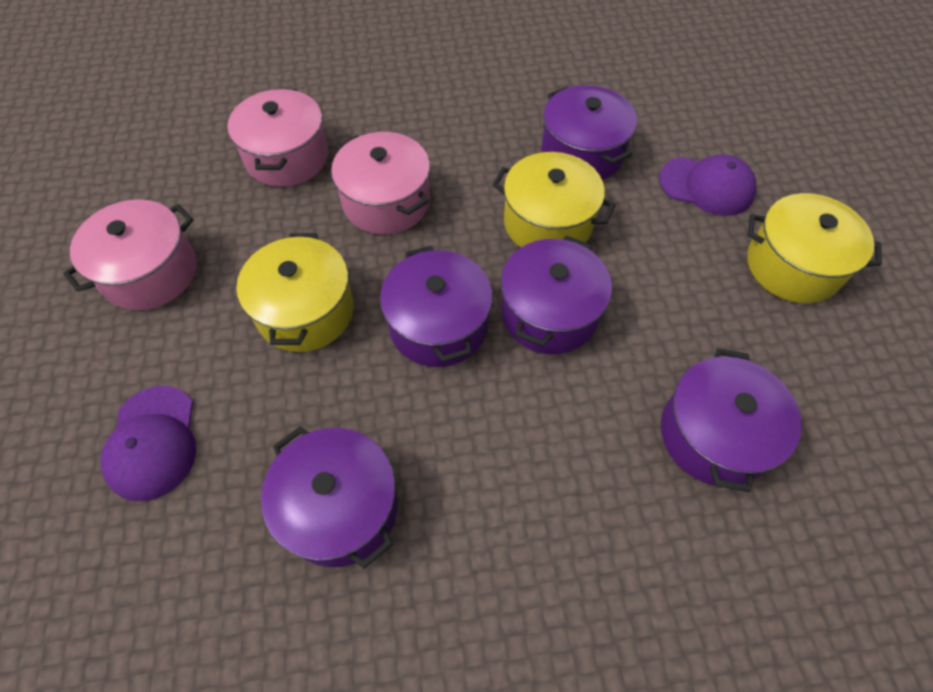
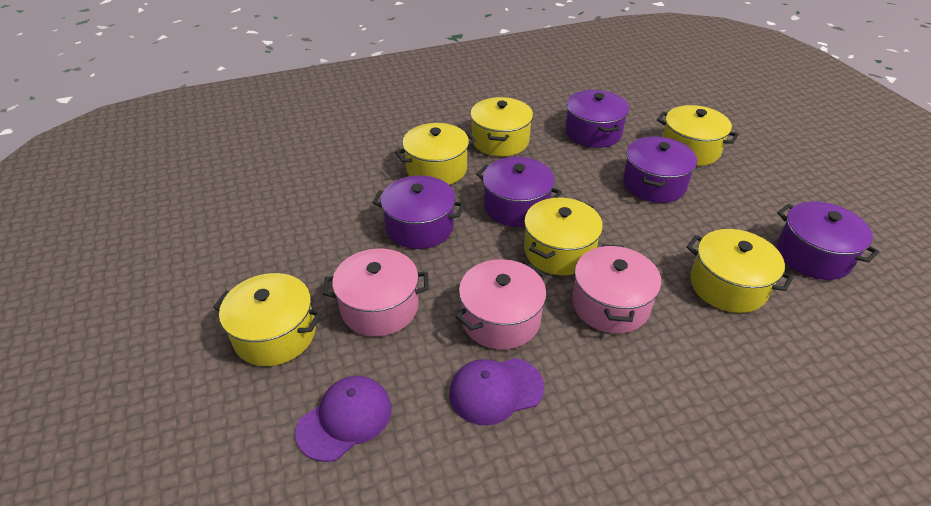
yellow pot: [236,233,354,352] [492,152,615,248] [747,193,882,303] = 3 -> [213,273,322,366] [395,123,476,185] [470,97,533,157] [524,198,603,275] [657,105,739,166] [687,229,793,313] = 6

